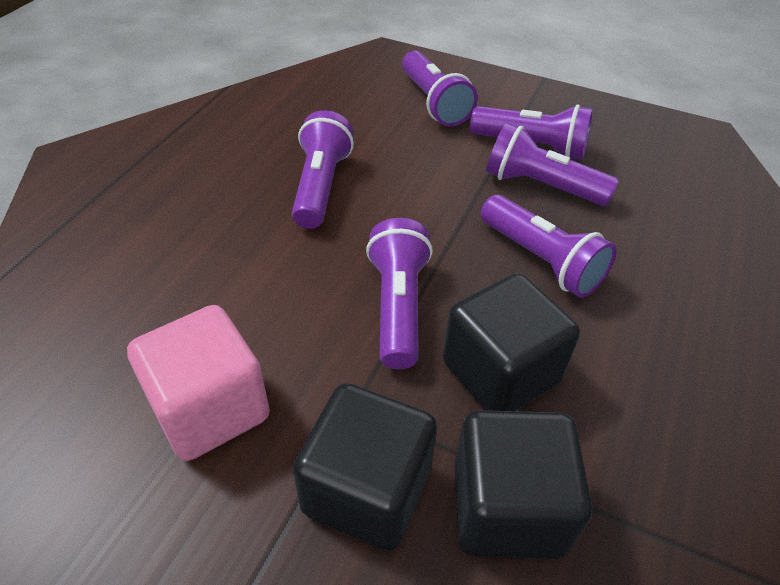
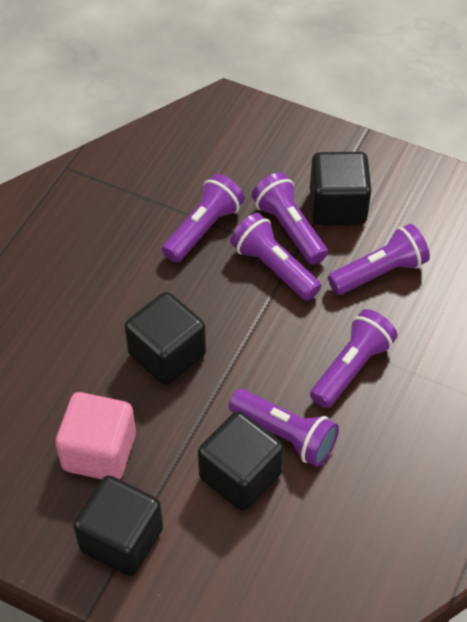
black cube: [293,383,437,551] [443,273,580,411] [454,410,592,559] = 3 -> [73,475,163,576] [125,292,206,385] [198,411,284,511] [310,152,371,225] = 4

